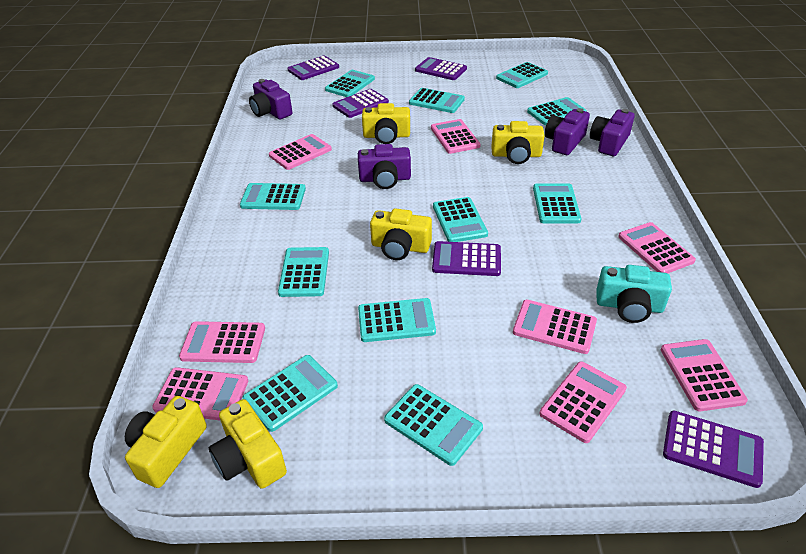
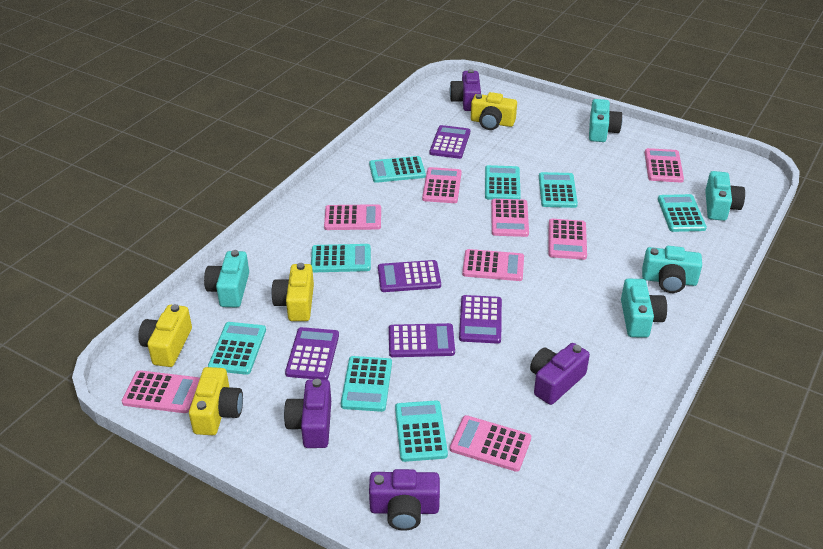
turquoise calculator: [240,183,306,210] [243,355,338,432] [278,247,329,297] [325,70,375,97] [358,298,436,342] [384,384,483,466] [409,88,465,113] [433,197,488,242] [496,62,548,88] [527,97,587,125] [533,183,581,223] = 11 -> [208,322,266,375] [311,244,371,272] [341,356,392,412] [369,156,426,183] [395,400,448,462] [485,165,521,200] [539,172,578,208] [658,194,707,232] = 8
turquoise camera: [596,265,672,323] = 1 -> [204,250,249,308] [589,99,623,142] [621,279,667,338] [642,246,702,293] [705,171,745,221] = 5
yellow camera: [125,396,207,488] [209,399,287,489] [362,103,410,144] [370,208,432,260] [491,121,545,164] = 5 -> [138,304,192,367] [189,367,243,435] [272,263,314,321] [471,92,517,130] = 4

